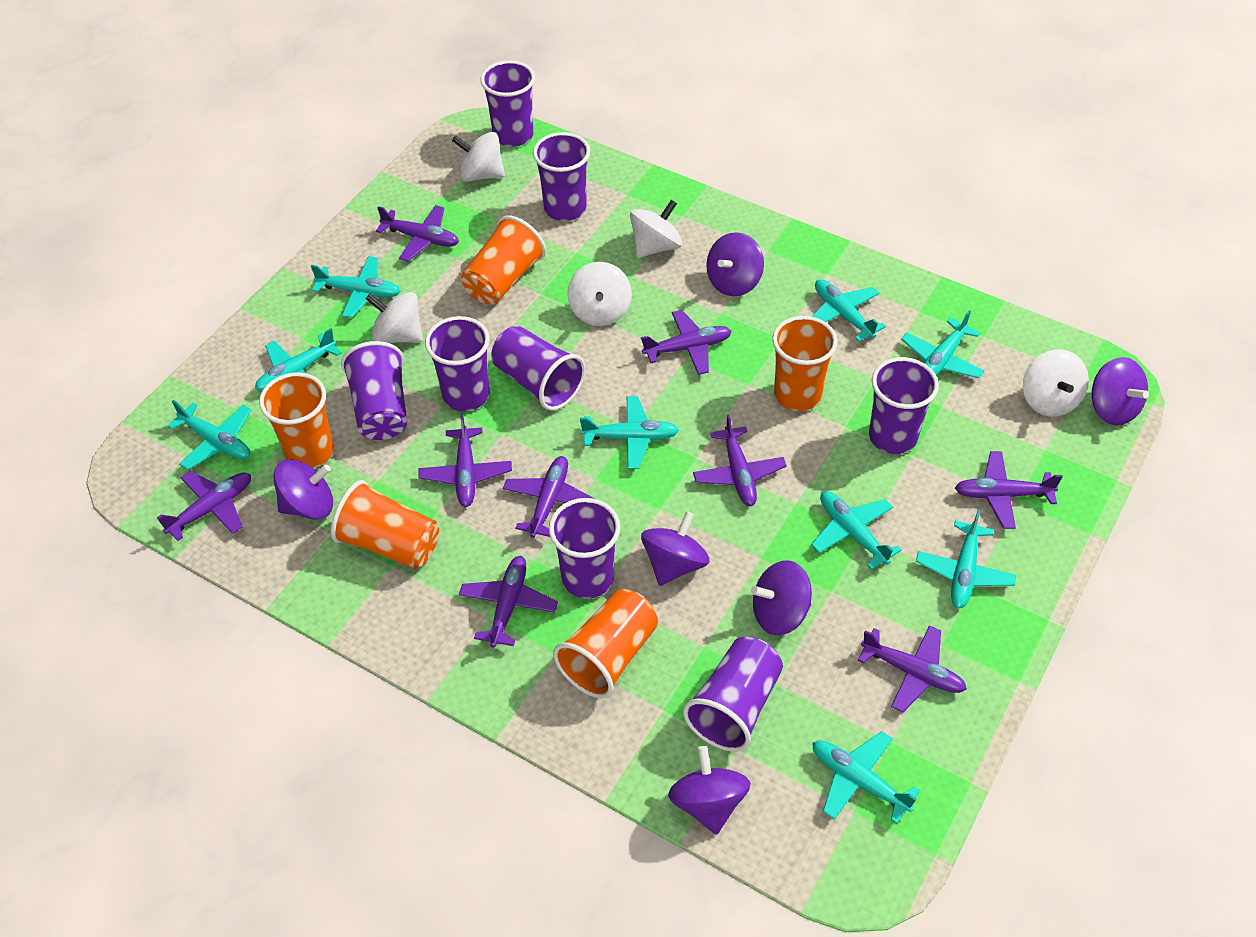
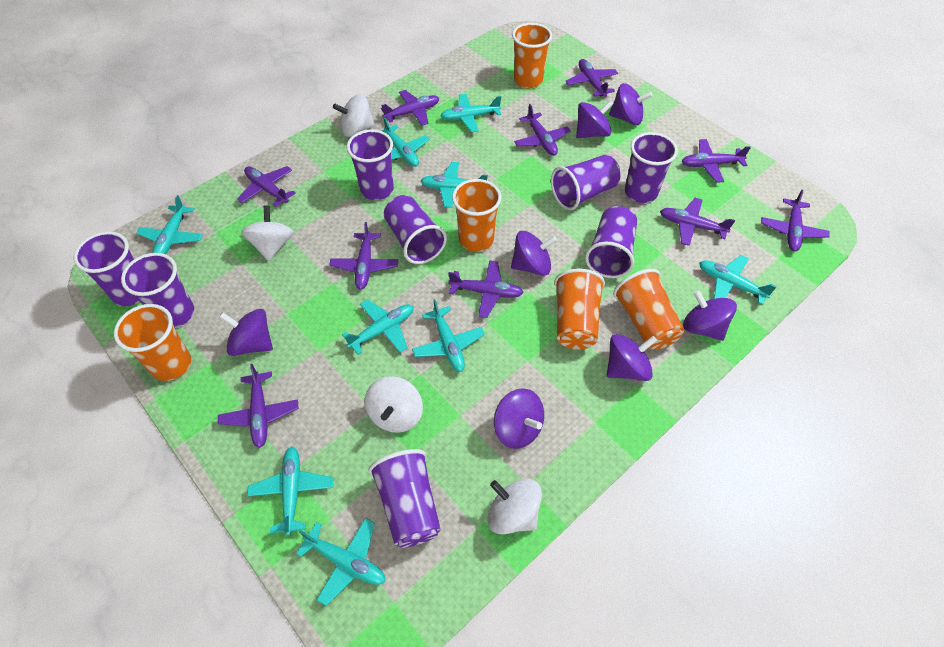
purple plane: [157,471,251,541] [376,205,459,261] [419,414,512,507] [459,556,558,647] [503,456,595,538] [641,310,732,375] [693,415,787,506] [858,625,967,712] [955,451,1063,529] = 9 -> [218,364,299,448] [237,166,296,207] [329,222,398,290] [381,90,439,126] [448,260,524,318] [514,104,571,156] [566,59,618,97] [660,198,735,246] [682,139,751,183] [761,190,830,252] = 10
purple spinning top: [273,459,333,519] [641,511,710,586] [668,746,751,835] [706,232,764,296] [751,560,812,635] [1092,357,1149,426] = 6 -> [219,309,273,356] [494,388,544,449] [511,231,557,276] [576,100,614,138] [607,334,657,381] [609,83,653,125] [683,290,737,341] = 7
white spinning top: [366,292,423,343] [452,132,505,182] [567,262,632,326] [630,200,682,258] [1023,349,1089,417] = 5 -> [241,206,294,261] [333,94,375,137] [365,376,423,433] [487,479,542,534] = 4

